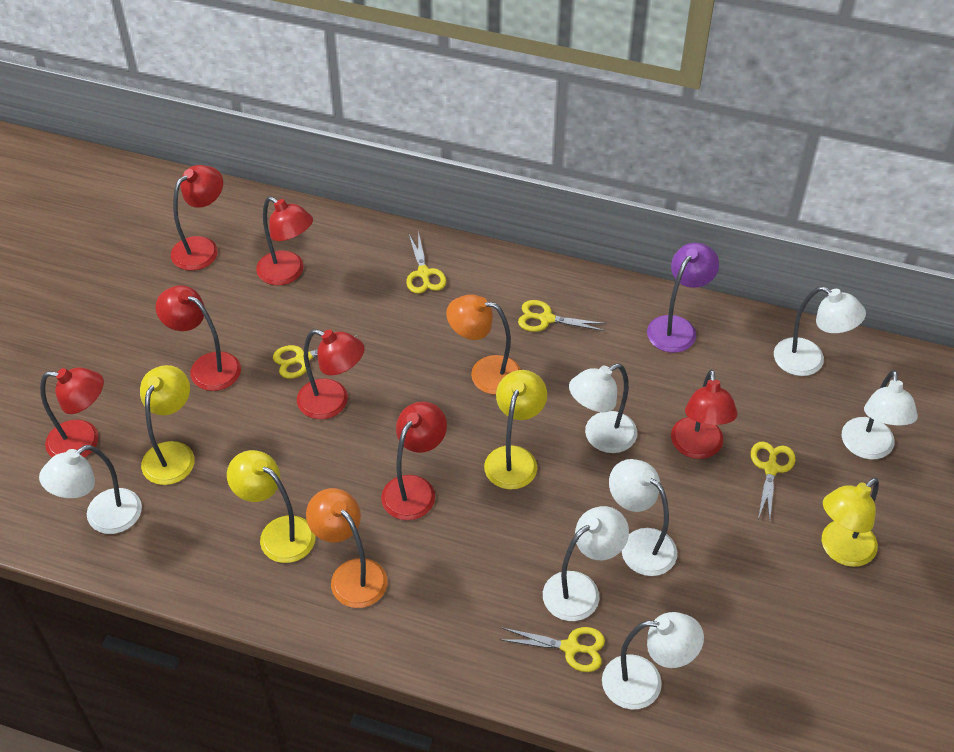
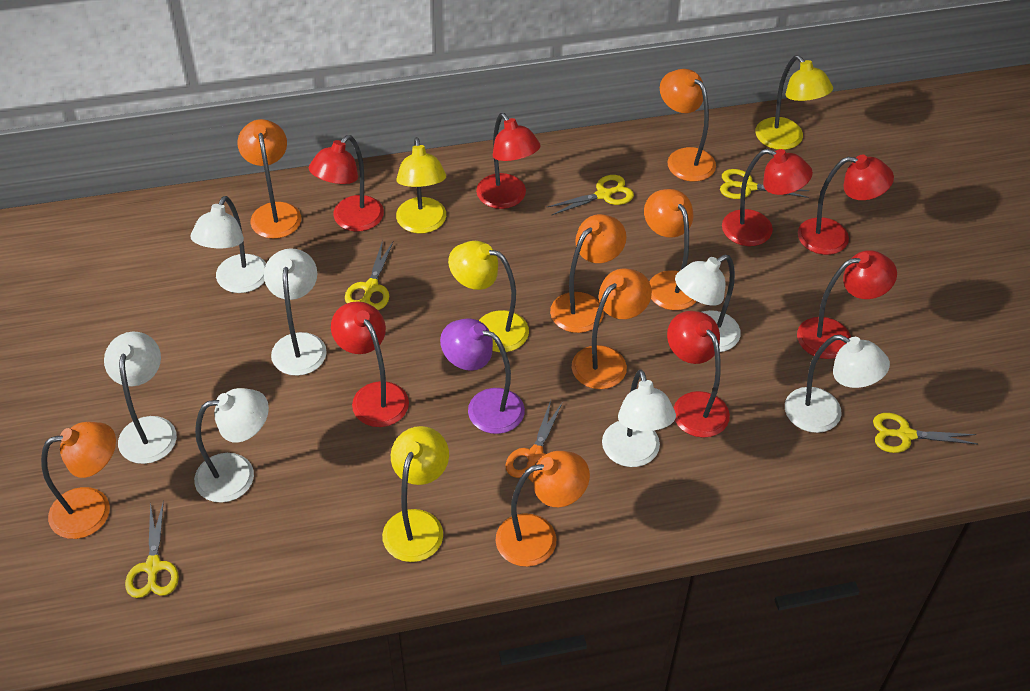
orange lamp: [306,488,387,608] [446,295,521,395] = 2 -> [41,422,116,539] [237,119,301,239] [496,451,590,567] [550,214,627,333] [572,269,652,389] [644,189,697,310] [660,69,716,182] = 7
orange scissors: none = 0 -> [506,400,563,482] = 1

